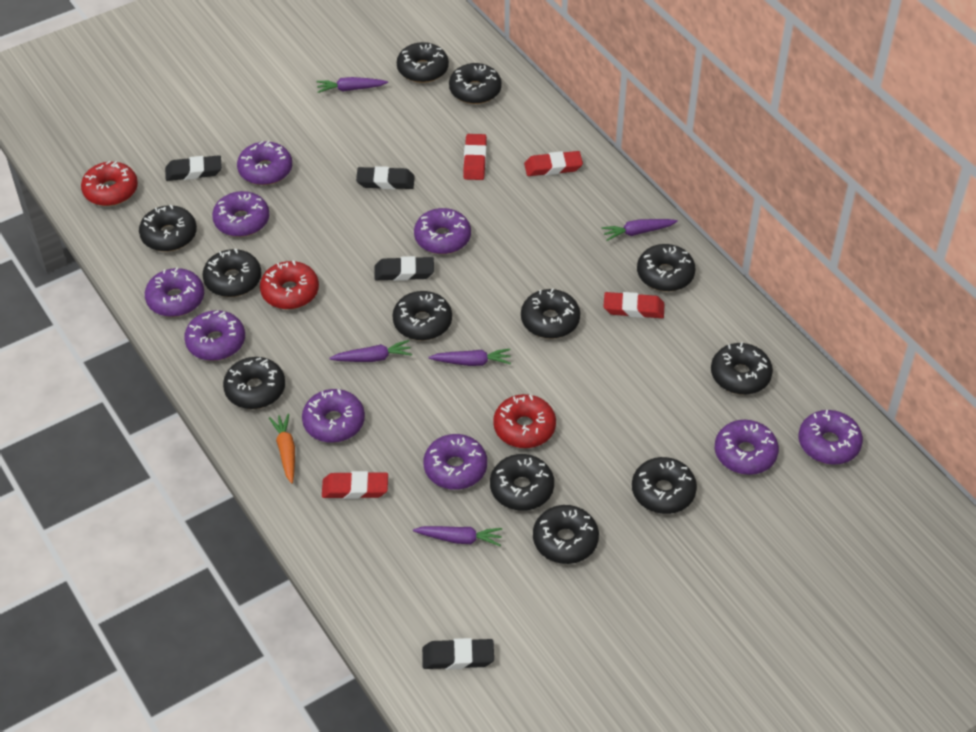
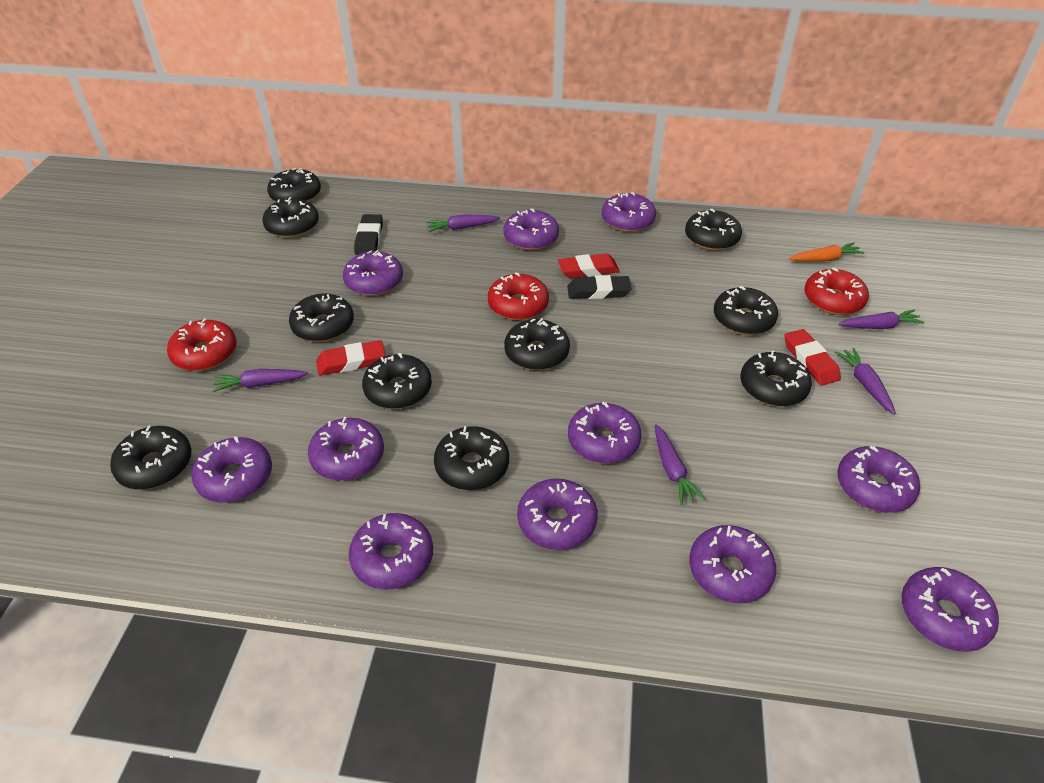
black donut: [139,205,197,252] [202,249,261,297] [223,357,285,409] [392,291,452,340] [397,42,449,83] [449,63,502,104] [490,454,554,511] [521,288,580,339] [533,505,599,564] [632,457,697,514] [637,244,695,292] [711,342,773,395] = 12 -> [110,425,192,490] [262,197,319,238] [267,168,321,202] [289,293,354,342] [362,353,432,409] [434,426,509,490] [504,318,570,370] [685,209,742,251] [714,286,778,335] [740,351,812,407] = 10
black eraser: [165,155,222,181] [356,166,415,189] [374,256,434,281] [422,638,494,670] = 4 -> [354,214,383,255] [567,275,632,299] = 2
purple donut: [145,268,204,317] [184,310,245,361] [212,191,269,237] [237,141,292,185] [302,389,365,443] [414,208,471,254] [424,434,487,490] [715,420,779,475] [799,410,863,465] = 9 -> [192,436,272,502] [308,417,384,480] [343,250,403,296] [349,513,433,589] [503,208,559,250] [517,479,598,550] [568,402,642,464] [602,192,656,232] [689,525,776,603] [837,446,920,513] [902,567,999,652] = 11
red eraser: [322,471,388,499] [463,134,487,180] [524,151,583,176] [604,292,664,318] = 4 -> [316,340,385,376] [558,253,620,278] [785,329,841,385] = 3

